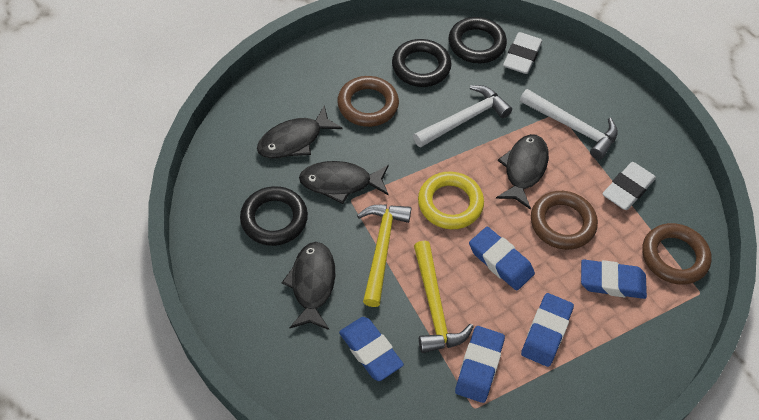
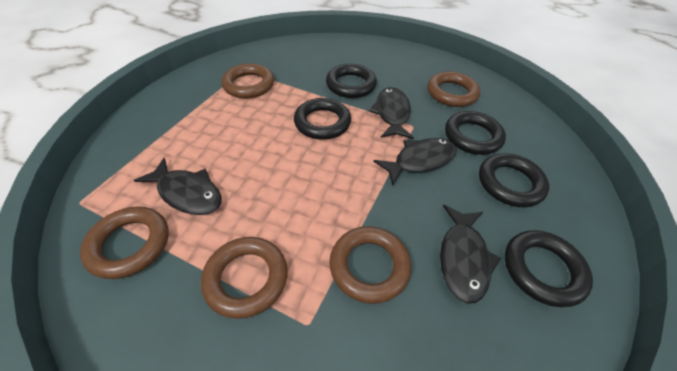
black ring: [240,186,308,246] [392,39,451,87] [449,17,507,63] = 3 -> [294,98,351,140] [326,64,377,98] [445,111,506,155] [479,153,549,207] [505,230,593,307] = 5
blue eraser: [339,317,404,381] [455,326,505,403] [469,227,535,291] [521,293,574,367] [581,260,647,299] = 5 -> none = 0
brown ring: [337,76,399,127] [531,191,598,250] [642,223,712,285] = 3 -> [80,206,169,279] [201,237,288,319] [221,63,274,98] [329,226,411,304] [428,72,480,107] = 5
white eraser: [503,32,542,74] [603,162,656,210] = 2 -> none = 0
white hammer: [413,85,512,148] [520,89,618,160] = 2 -> none = 0
yellow hammer: [357,205,411,307] [414,241,474,353] = 2 -> none = 0
yellow ring: [418,172,484,229] = 1 -> none = 0

